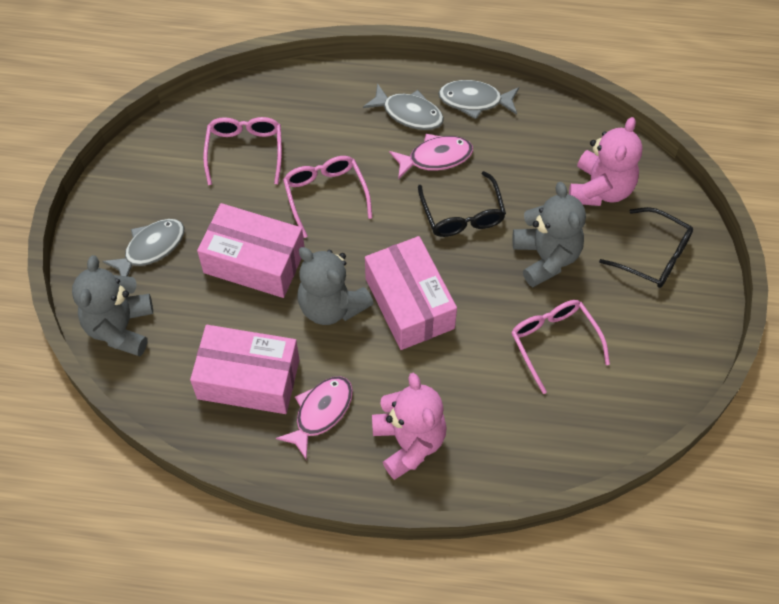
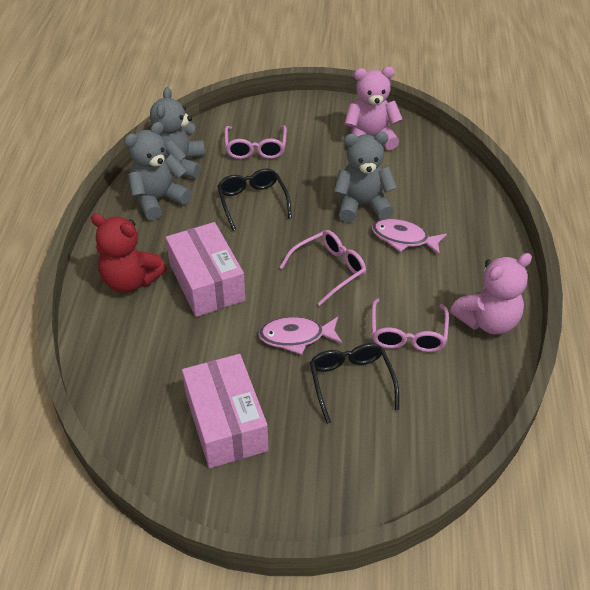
grey fish: [102,219,184,276] [363,83,444,130] [438,80,519,119] = 3 -> none = 0
pink box: [190,325,299,414] [197,203,304,298] [365,236,457,350] = 3 -> [166,222,246,317] [182,354,268,468] = 2
red teddy bear: none = 0 -> [91,213,167,293] = 1

